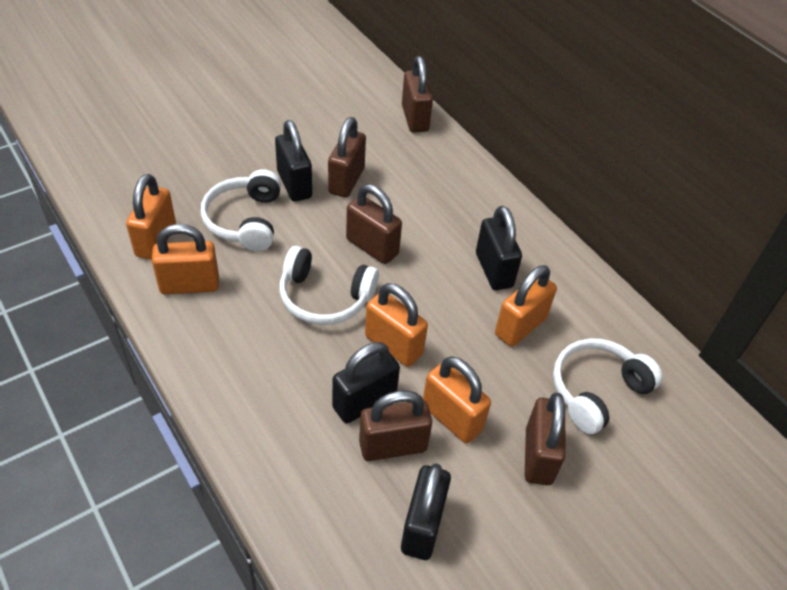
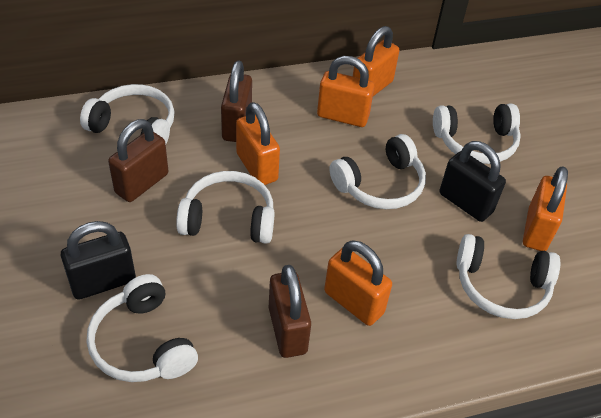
black padlock: [275,120,312,202] [332,342,400,423] [401,463,451,560] [476,206,522,290] = 4 -> [61,221,136,300] [439,141,506,222] = 2
brown padlock: [328,117,366,198] [346,184,402,264] [359,390,432,461] [402,56,433,133] [525,393,566,485] = 5 -> [108,119,168,202] [221,61,252,142] [269,265,311,358] = 3
white headphones: [201,169,281,251] [280,246,379,325] [553,339,662,434] = 3 -> [80,84,175,144] [87,274,198,382] [176,171,275,244] [330,134,426,209] [433,104,521,164] [457,234,560,319] = 6

